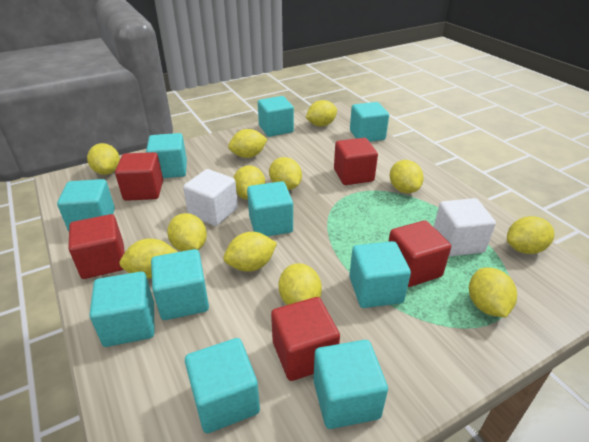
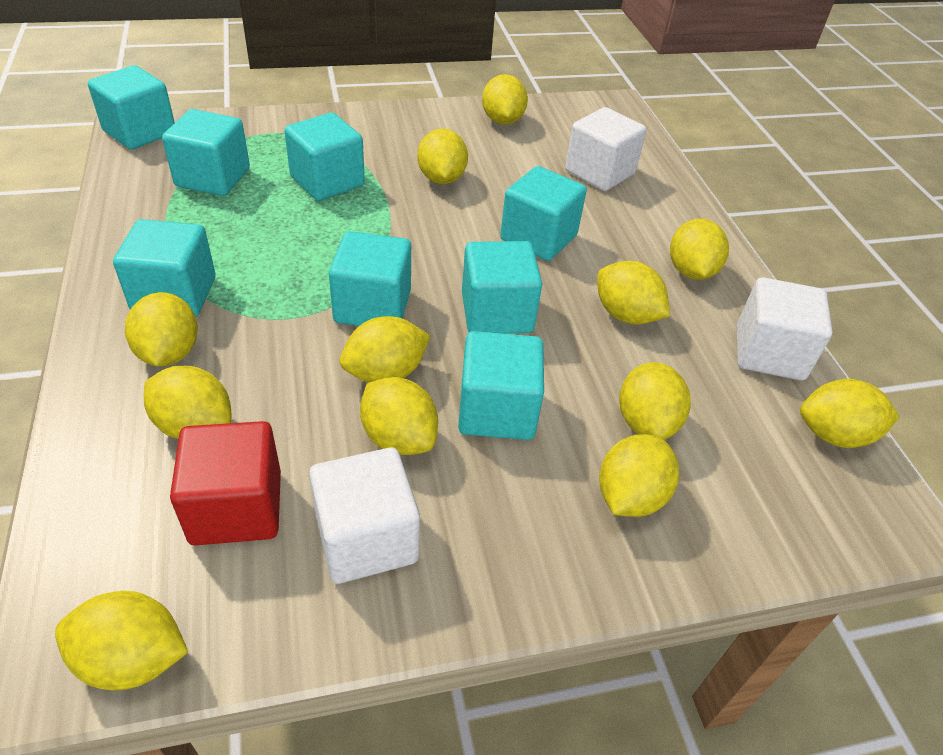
red cube: [68,214,125,279] [115,152,163,201] [271,297,340,381] [334,138,378,185] [388,220,451,287] = 5 -> [170,421,281,546] = 1
turquoise cube: [57,179,115,231] [89,272,154,347] [146,133,187,178] [151,249,209,320] [185,338,260,433] [247,181,293,236] [258,96,294,137] [313,340,388,429] [349,241,411,308] [350,102,389,142] = 10 -> [88,65,175,150] [113,219,216,317] [162,109,250,196] [284,113,365,201] [329,231,411,326] [458,331,544,440] [462,241,542,334] [500,166,587,261] = 8
white cube: [183,169,238,226] [434,198,496,256] = 2 -> [309,448,420,584] [565,107,646,191] [737,277,832,381] = 3

